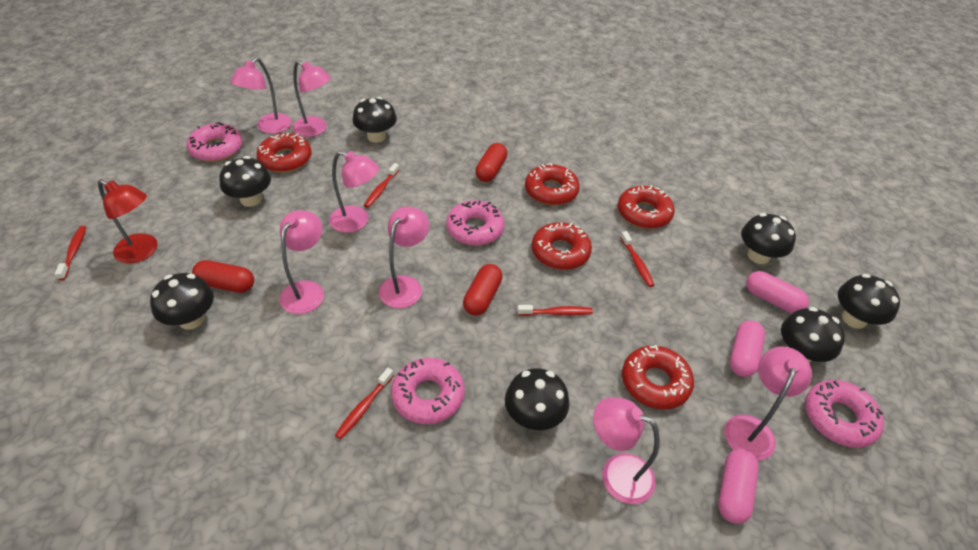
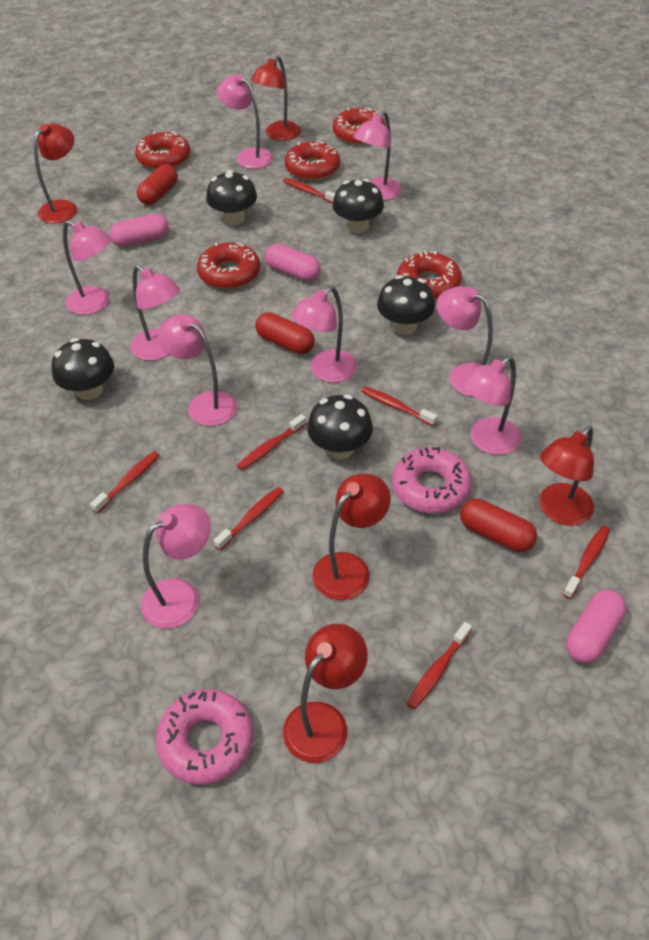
black mushroom: [150,273,214,330] [219,156,271,207] [353,97,397,143] [505,368,569,430] [741,213,796,264] [781,307,845,363] [838,274,900,329] = 7 -> [52,338,114,400] [206,170,257,225] [307,394,373,459] [333,179,384,233] [377,275,435,335] = 5
pink donut: [187,122,242,162] [391,358,465,424] [446,200,505,246] [805,380,884,448] = 4 -> [156,689,253,785] [392,447,472,513] = 2
pink lamp: [230,57,292,134] [279,210,324,314] [292,60,331,137] [329,151,379,233] [379,207,429,308] [593,397,660,504] [724,347,812,460] = 7 -> [63,220,111,315] [130,265,180,361] [141,504,211,628] [158,314,237,426] [217,74,273,169] [291,286,357,383] [353,111,402,200] [437,286,493,397] [462,356,522,455] = 9
red lamp: [98,179,158,263] = 1 -> [34,124,77,224] [251,55,301,141] [283,624,368,763] [312,474,391,600] [539,426,594,526] = 5
red toothbrush: [55,226,86,280] [335,368,394,439] [364,163,399,208] [517,305,593,316] [620,231,654,287] = 5 -> [90,451,160,513] [214,487,284,550] [237,414,306,470] [283,178,335,204] [361,387,437,426] [407,622,472,709] [563,526,610,599] = 7

